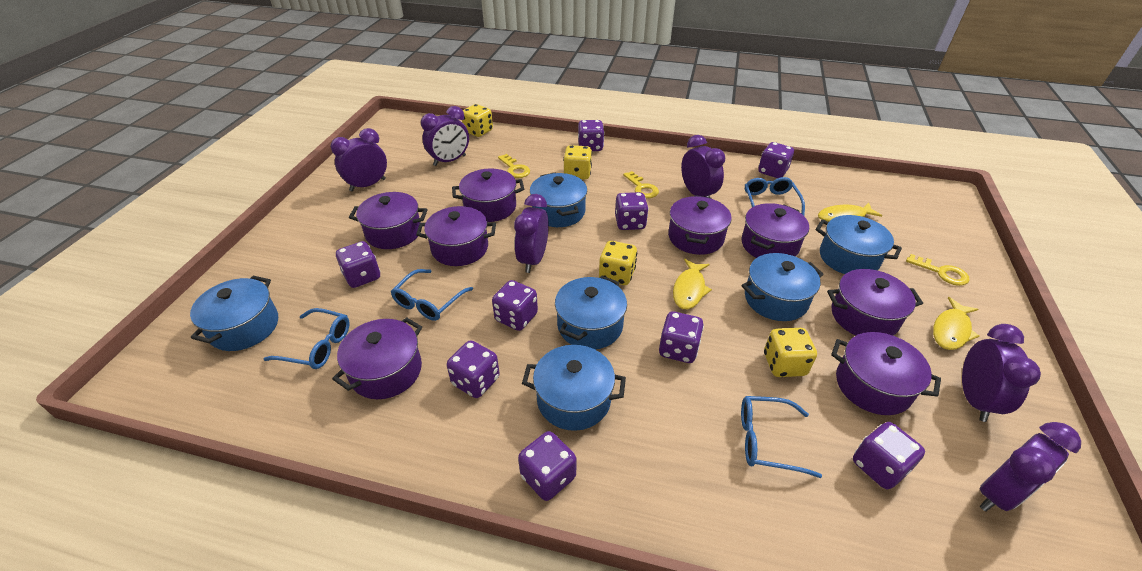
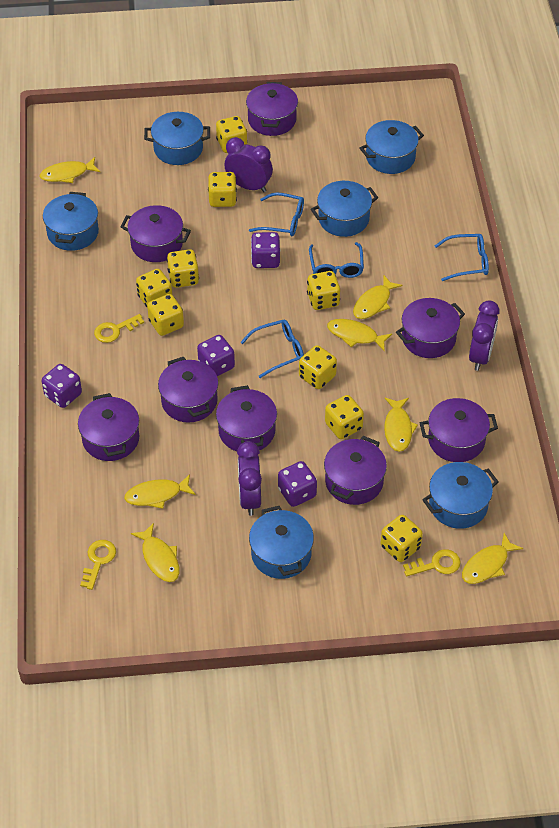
purple clock: [331,128,387,192] [421,106,469,166] [514,194,549,273] [681,135,725,197] [962,324,1041,422] [979,422,1081,512] = 6 -> [224,137,273,192] [237,441,262,516] [469,300,500,371] = 3
purple dice: [336,241,380,288] [447,340,500,398] [492,280,538,331] [518,431,577,501] [578,120,604,151] [615,192,649,230] [659,311,704,363] [758,142,794,178] [853,422,925,489] = 9 -> [42,364,82,408] [197,335,235,376] [251,232,280,268] [278,461,317,507] = 4
yellow dice: [462,104,493,137] [563,145,592,179] [599,241,637,285] [764,328,817,377] = 4 -> [136,269,172,307] [147,294,184,336] [167,249,199,288] [208,172,237,207] [216,116,247,153] [299,345,337,389] [307,271,340,310] [325,395,364,439] [380,515,423,562] = 9
yellow fish: [673,259,712,309] [818,202,882,222] [933,297,979,350] = 3 -> [40,157,100,183] [124,474,196,509] [131,523,179,582] [327,319,392,351] [353,276,402,319] [384,398,418,452] [462,533,523,584] = 7

